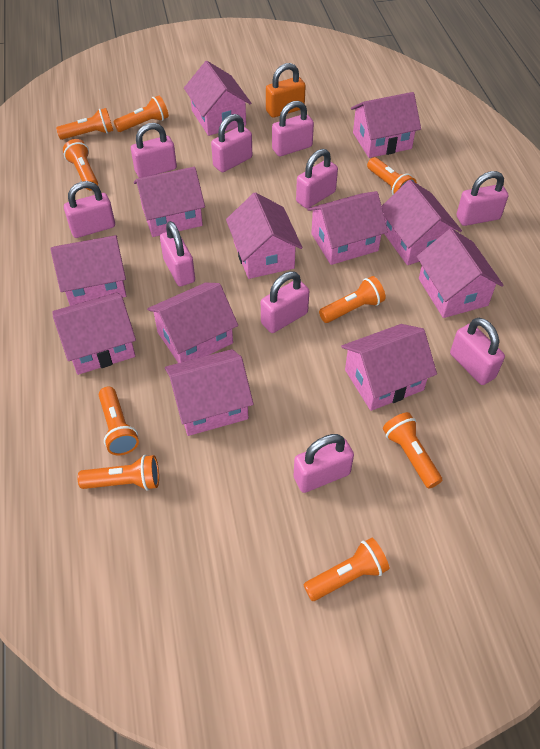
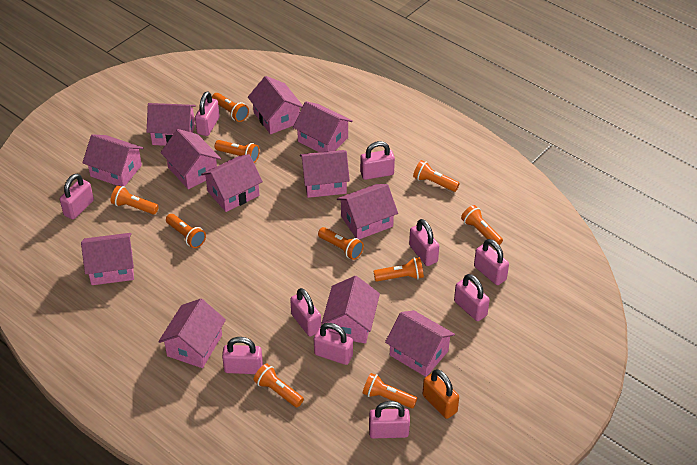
orange flashlight: [56,108,113,140] [63,139,98,191] [78,455,159,491] [99,387,139,455] [114,95,169,132] [304,538,389,601] [319,276,386,323] [367,157,417,195] [383,412,442,489] = 9 -> [111,185,159,214] [166,214,206,248] [212,93,249,122] [215,140,260,163] [253,363,304,407] [318,227,364,260] [363,373,417,408] [373,257,424,281] [413,160,460,192] [461,205,503,245] = 10

